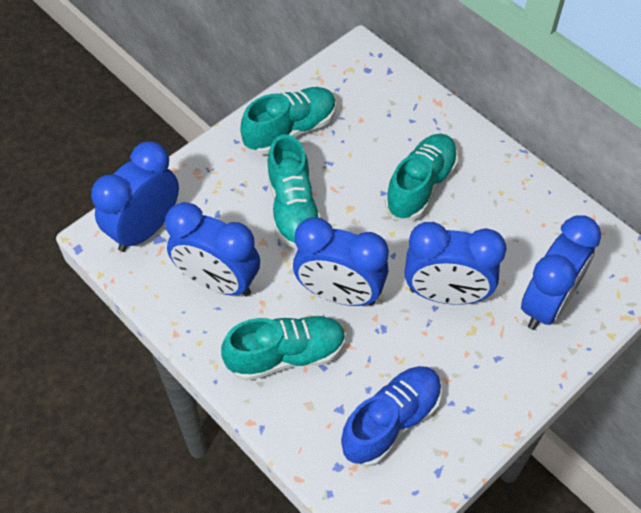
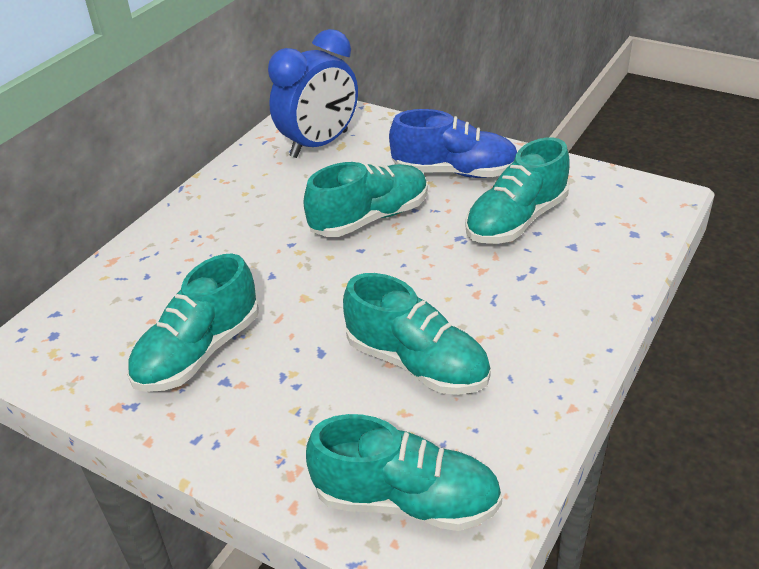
blue clock: [91,141,179,252] [165,202,260,296] [293,217,389,306] [405,222,506,305] [521,216,601,330] = 5 -> [268,29,358,158] = 1
turquoise shoe: [221,315,346,381] [240,87,336,154] [267,134,321,249] [385,134,458,220] = 4 -> [127,254,259,392] [303,162,428,237] [306,414,502,531] [343,273,491,395] [465,138,570,244] = 5

